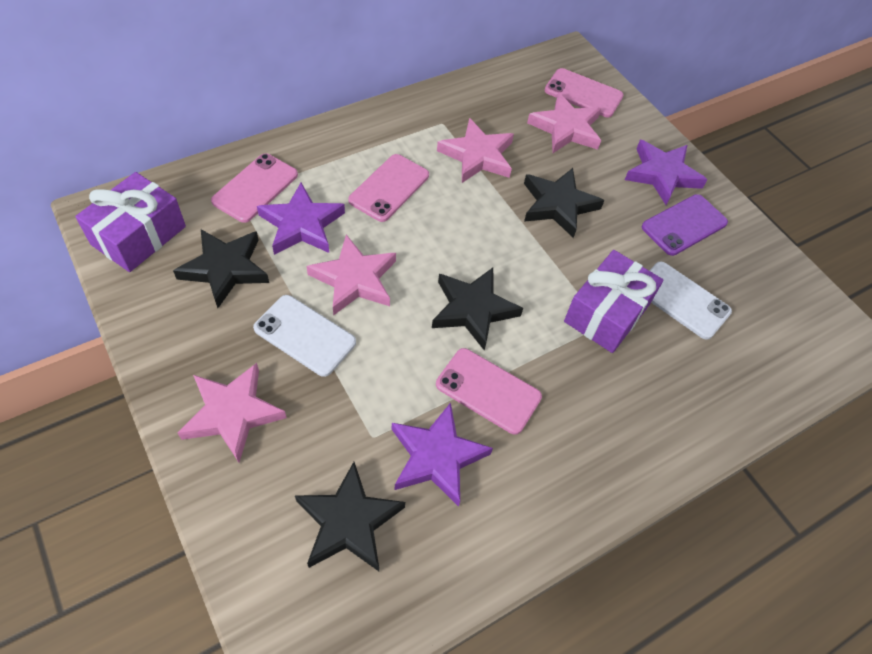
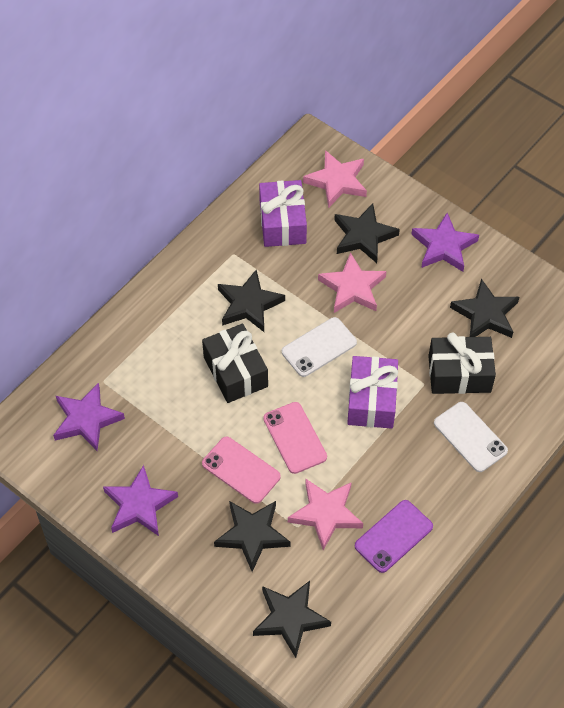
black gift: none = 0 -> [202,324,268,403] [428,333,496,394] = 2
black star: [173,229,269,308] [295,462,405,571] [432,268,523,351] [524,168,604,238] = 4 -> [214,501,291,572] [218,270,285,332] [253,581,331,658] [334,204,400,263] [450,279,519,338] = 5
pink phone: [211,153,298,223] [348,154,429,222] [436,348,542,435] [545,68,623,117] = 4 -> [202,437,281,504] [263,402,327,474] = 2
pink star: [178,363,287,462] [306,235,396,316] [437,118,514,183] [527,93,601,153] = 4 -> [288,479,363,550] [303,150,367,208] [318,252,386,313] = 3

